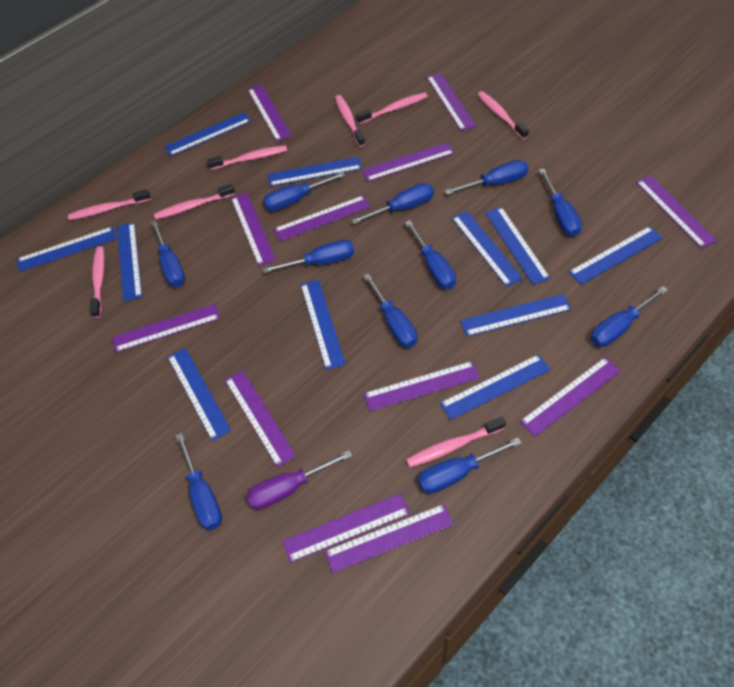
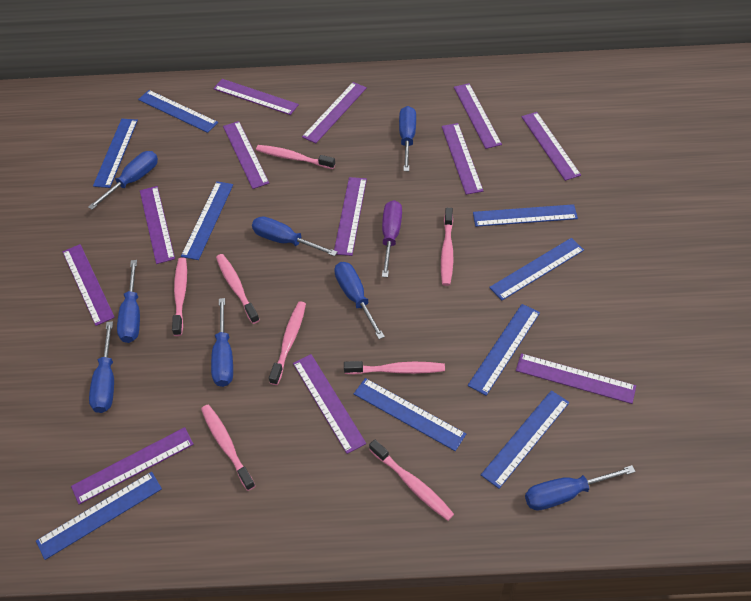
blue ruler: [17,227,116,272] [117,222,142,301] [164,112,251,156] [168,348,231,441] [268,157,362,187] [301,280,346,370] [440,354,551,420] [452,211,523,287] [460,294,572,337] [485,207,550,285] [569,226,663,285] = 11 -> [36,472,162,560] [93,119,138,188] [138,90,218,133] [181,181,233,260] [354,378,466,451] [468,304,540,396] [473,204,578,227] [481,390,569,489] [489,238,584,301] = 9
blue screwdriver: [151,220,185,287] [175,433,222,530] [263,172,345,211] [263,240,354,273] [351,183,434,224] [363,273,417,348] [405,220,456,289] [418,437,522,494] [445,160,528,195] [539,169,582,237] [591,286,668,347] = 11 -> [88,151,158,210] [89,321,114,413] [117,260,140,343] [211,298,233,387] [252,216,337,256] [334,262,385,339] [399,106,416,171] [525,465,636,510] = 8

